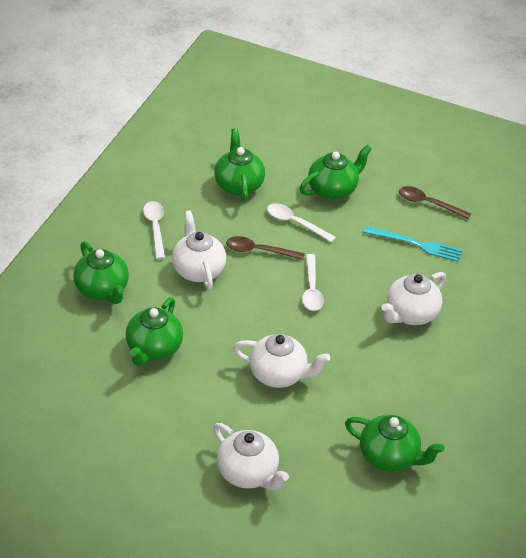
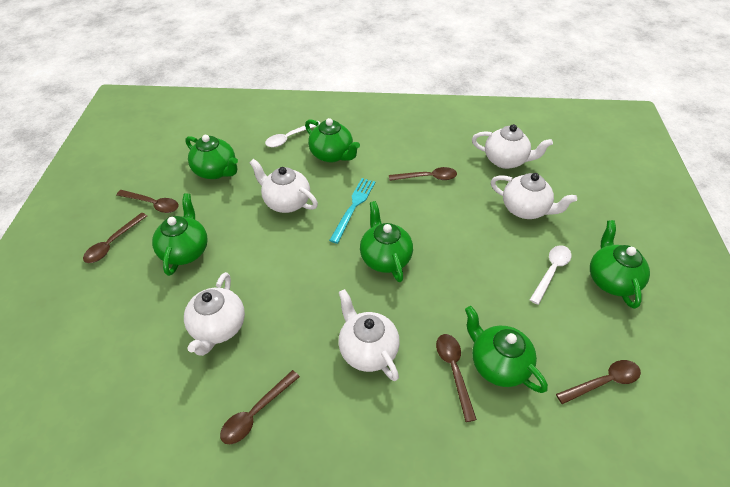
brown spoon: [226,236,305,260] [399,186,471,219] = 2 -> [83,213,147,263] [116,190,179,213] [220,370,300,444] [389,167,457,181] [436,334,477,422] [556,360,641,404] = 6
green teapot: [73,241,129,304] [126,297,183,366] [214,129,265,202] [300,145,372,200] [345,415,444,472] = 5 -> [152,193,208,276] [185,135,238,179] [305,118,360,162] [360,201,413,282] [465,306,548,393] [590,220,650,309] = 6
white spoon: [143,201,165,259] [267,203,336,243] [302,254,324,311] = 3 -> [265,121,320,147] [530,245,571,305] = 2
white teapot: [172,210,226,290] [213,423,289,490] [233,334,330,388] [381,272,446,325] = 4 -> [184,272,245,356] [249,159,318,213] [338,289,400,381] [472,124,553,169] [491,173,577,219] = 5

